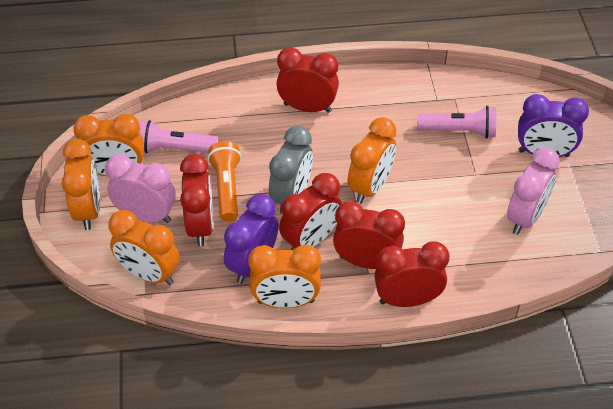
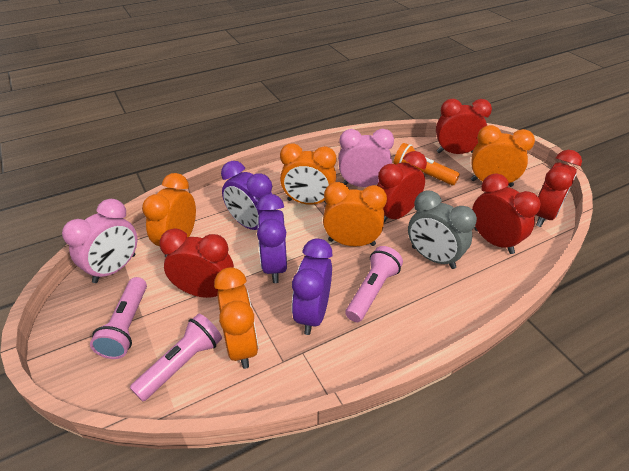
pink flashlight: [139,120,219,153] [417,106,496,138] = 2 -> [90,277,147,359] [130,314,222,402] [345,246,403,322] = 3
purple clock: [224,194,278,284] [518,94,589,157] = 2 -> [221,161,276,230] [256,194,287,283] [292,238,333,335] = 3

